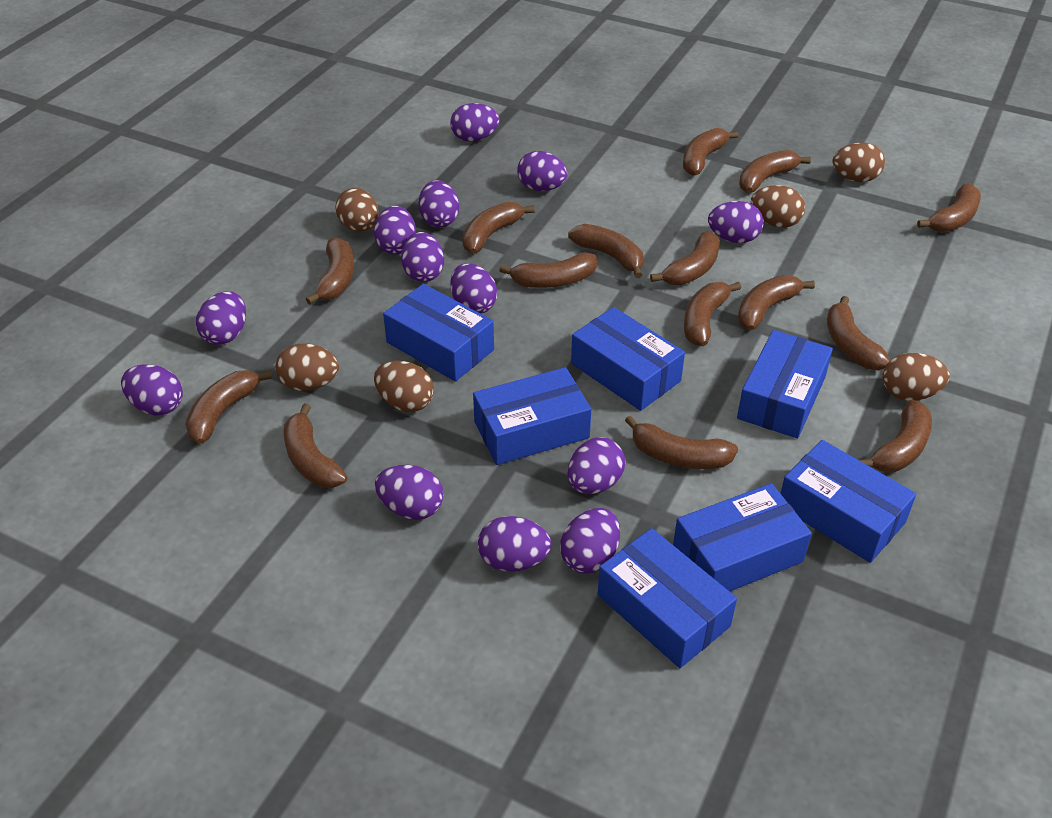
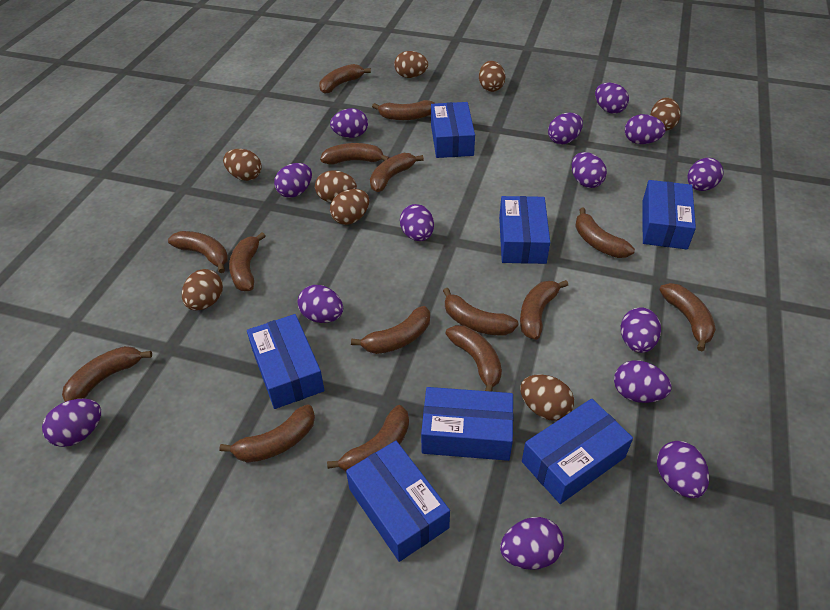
brown egg: [275,344,339,391] [335,188,378,232] [374,361,434,412] [751,185,805,228] [832,142,885,182] [882,353,950,401] = 6 -> [182,269,223,311] [223,149,262,181] [315,170,357,202] [330,189,369,225] [394,51,428,78] [479,61,505,92] [520,375,574,421] [651,98,680,131] = 8
purple egg: [121,365,183,416] [196,291,246,345] [374,206,416,255] [375,465,444,520] [401,232,444,282] [418,180,459,227] [450,103,500,142] [450,263,497,314] [478,516,552,572] [517,151,568,191] [560,508,620,574] [567,437,625,494] [708,201,764,243] = 13 -> [42,399,101,447] [274,163,312,198] [298,285,343,323] [330,108,368,138] [400,204,434,241] [500,517,564,570] [548,113,583,144] [572,152,607,188] [595,83,629,114] [614,360,671,403] [621,308,661,353] [625,114,665,144] [657,441,709,498] [687,158,724,191] = 14

